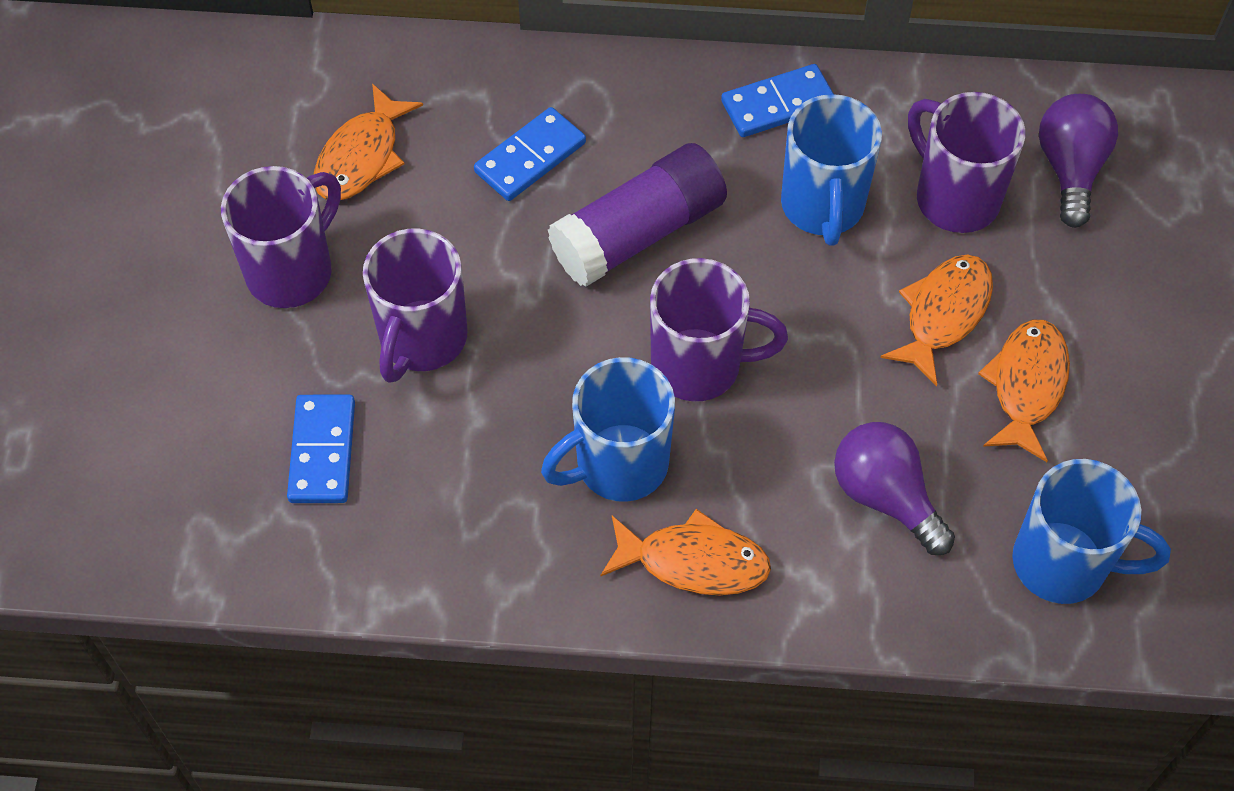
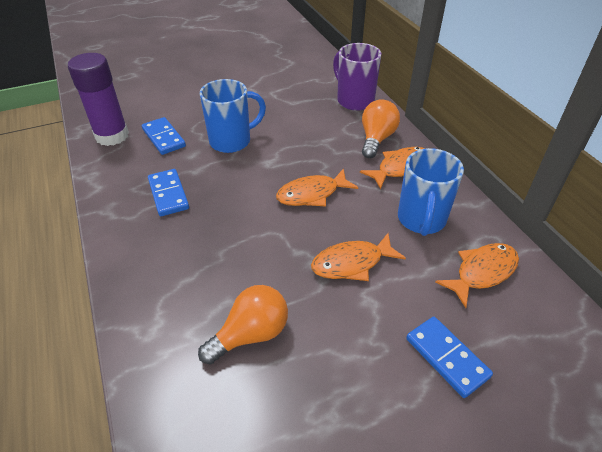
blue mug: [541,357,675,502] [781,94,882,245] [1012,459,1171,604] = 3 -> [200,79,266,153] [398,148,464,236] = 2
orange light bulb: none = 0 -> [198,285,288,365] [362,99,400,158] = 2
purple light bulb: [834,422,955,555] [1039,94,1118,228] = 2 -> none = 0
purple mug: [221,166,341,308] [363,229,467,383] [650,258,788,401] [908,92,1025,233] = 4 -> [333,43,381,111] = 1

